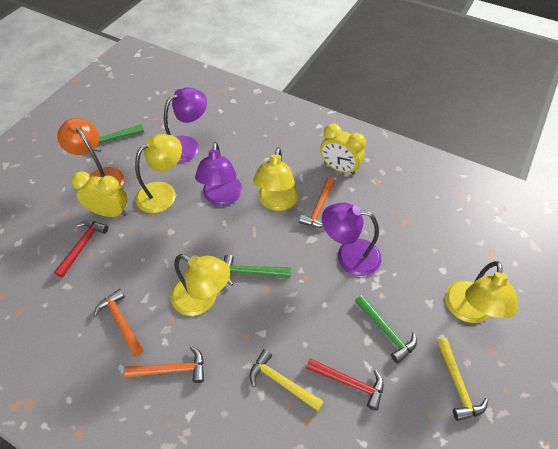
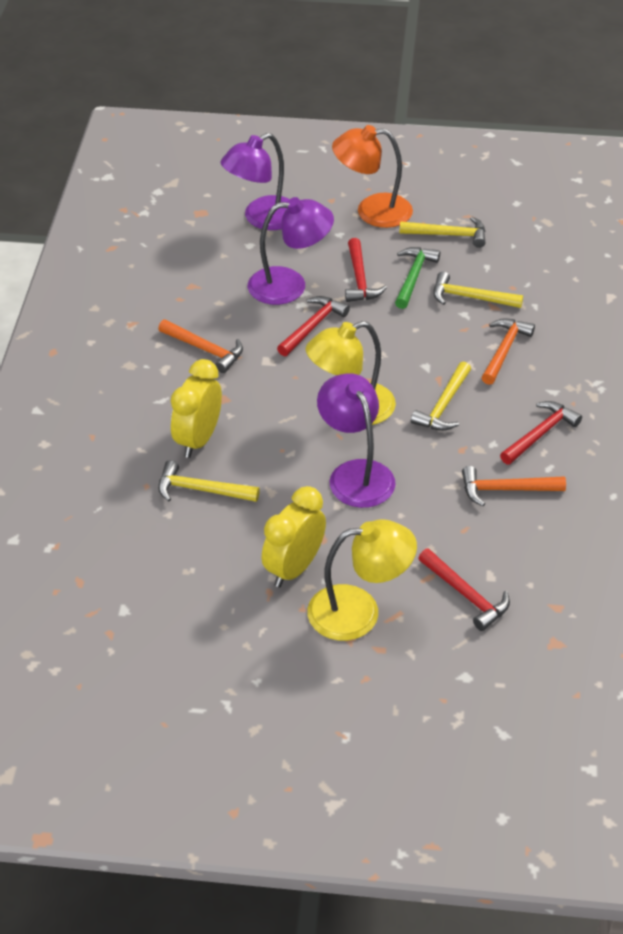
green hammer: [94,124,144,152] [224,255,291,286] [355,295,417,363] = 3 -> [395,247,440,309] = 1
red hammer: [54,221,109,278] [306,358,384,411] = 2 -> [277,296,350,356] [345,238,387,302] [418,549,510,631] [500,401,582,465] = 4
yellow hammer: [250,349,324,411] [437,338,488,421] = 2 -> [158,460,260,502] [399,217,485,248] [411,361,471,431] [433,271,523,308] = 4
yellow lamp: [135,134,182,213] [171,254,230,316] [253,147,298,211] [445,261,518,323] = 4 -> [306,321,396,425] [307,519,417,641] = 2

